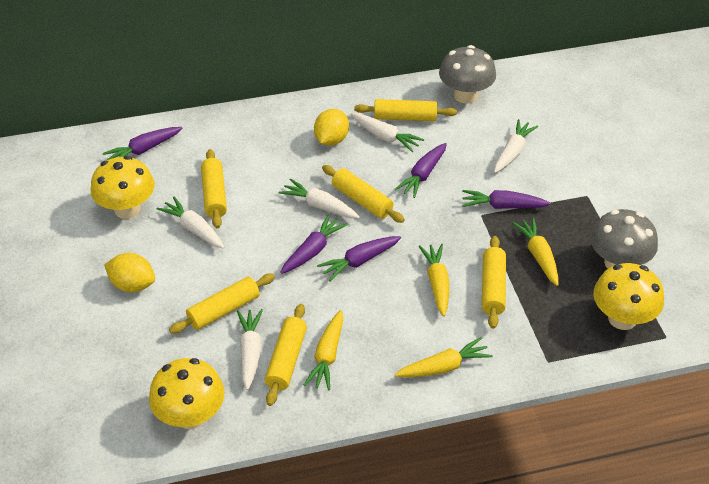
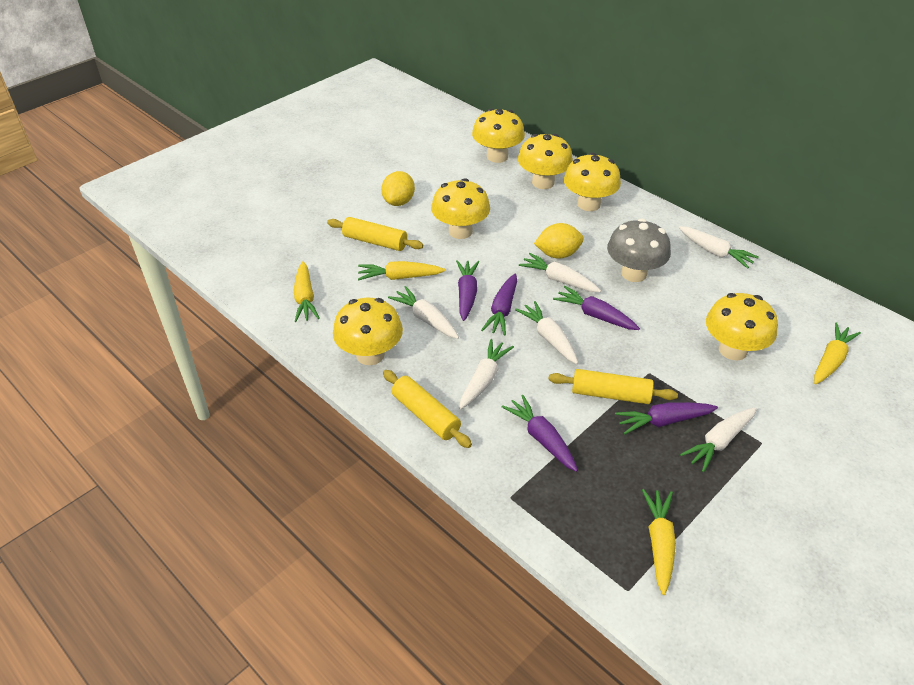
grey mushroom: [439,45,496,103] [590,209,658,269] = 2 -> [607,218,671,282] = 1
white carrot: [157,197,224,249] [237,309,263,390] [279,179,360,218] [351,113,424,152] [494,119,538,173] = 5 -> [388,286,459,339] [459,339,514,409] [515,301,578,364] [519,253,601,292] [679,226,759,269] [680,407,757,472] = 6
yellow mushroom: [91,156,155,219] [149,358,225,429] [593,263,664,330] = 3 -> [333,298,403,365] [431,178,490,239] [472,108,525,163] [518,133,573,189] [564,152,621,211] [706,293,778,361] = 6
yellow rolling pin: [169,274,275,334] [201,149,227,228] [265,304,307,406] [322,165,405,223] [354,99,457,121] [482,236,506,329] = 6 -> [327,217,423,251] [383,370,472,448] [548,369,678,404] = 3

